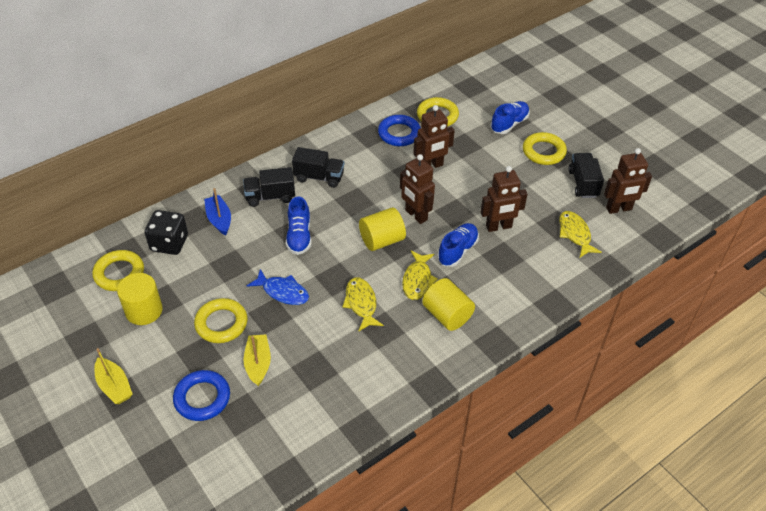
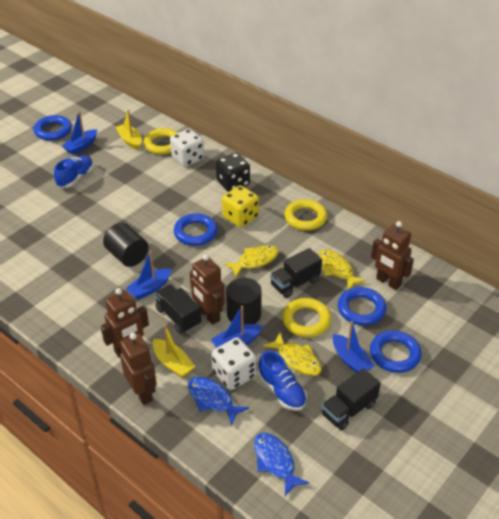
black cylinder: none = 0 -> [103,223,149,267] [226,278,262,325] = 2
blue boat: [204,188,231,235] = 1 -> [62,110,97,155] [126,251,171,300] [211,306,263,348] [332,321,375,373] = 4
blue fish: [247,269,309,305] = 1 -> [188,377,249,426] [254,433,310,496] = 2
blue ring: [173,370,230,421] [378,115,421,146] = 2 -> [34,115,72,141] [174,213,217,246] [338,287,386,326] [370,330,422,373] = 4
blue shoe: [286,197,312,255] [437,223,479,267] [491,101,530,134] = 3 -> [54,155,94,188] [259,351,307,411] = 2
white dice: none = 0 -> [170,129,204,167] [212,337,256,390] = 2
yellow cylinder: [117,273,163,325] [359,207,406,251] [422,278,475,331] = 3 -> none = 0
yellow dice: none = 0 -> [222,185,259,227] = 1
yellow ring: [92,250,144,291] [194,298,248,343] [417,97,459,127] [523,132,567,165] = 4 -> [144,128,178,155] [282,298,331,337] [284,199,327,231] = 3

